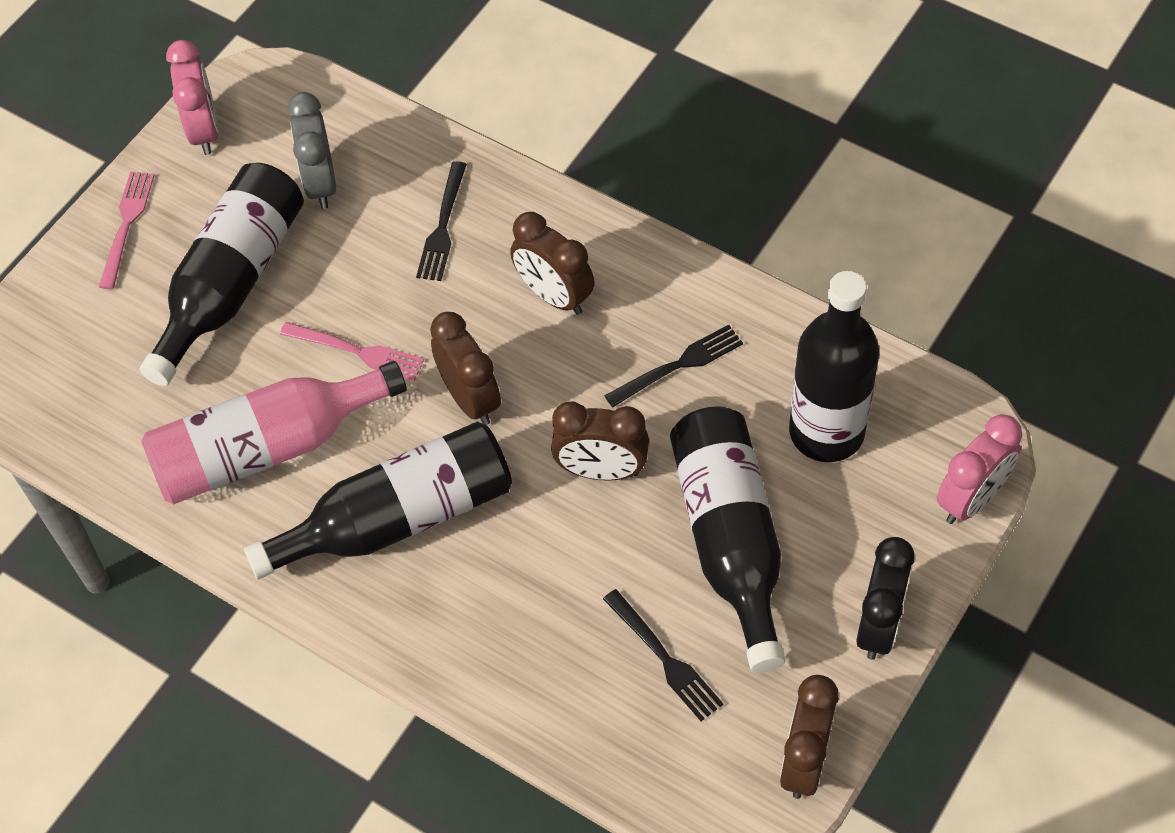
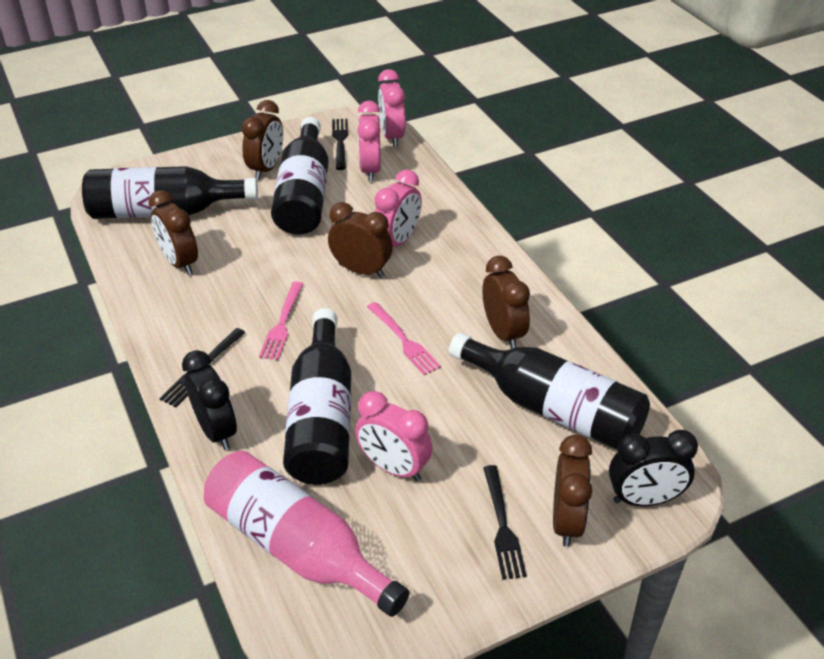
black clock: [856,537,915,660] = 1 -> [182,350,237,450] [609,430,698,506] = 2
brown clock: [430,312,501,425] [510,212,595,315] [551,401,649,481] [780,675,839,799] = 4 -> [148,190,198,275] [241,100,283,180] [328,202,393,278] [483,256,530,349] [553,435,592,547] = 5
grey clock: [287,92,336,209] = 1 -> none = 0
pink clock: [166,40,219,155] [937,414,1022,524] = 2 -> [355,391,433,481] [357,101,381,182] [374,170,422,247] [378,69,406,147] = 4

